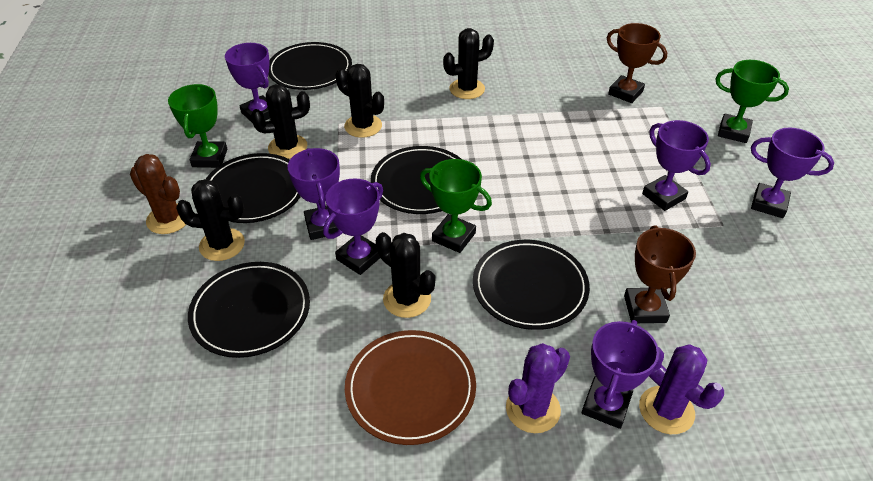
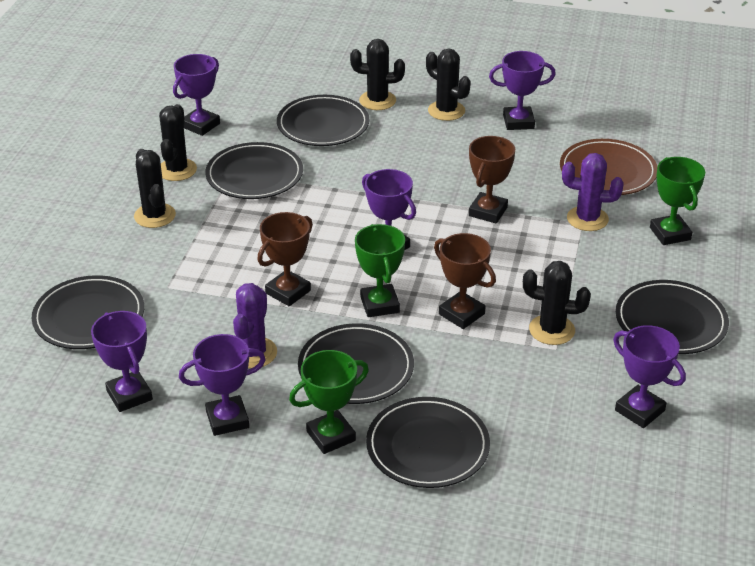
black plate: [188,262,310,358] [206,153,301,223] [268,42,352,90] [371,146,461,214] [473,240,590,330] = 5 -> [32,275,144,349] [205,142,303,199] [277,95,369,146] [298,323,414,404] [366,397,490,488] [616,280,729,354] = 6
brown cactus: [130,154,186,234] = 1 -> none = 0
brown trophy: [607,23,667,103] [624,225,696,323] = 2 -> [257,212,313,306] [434,233,496,329] [469,136,515,224] = 3

